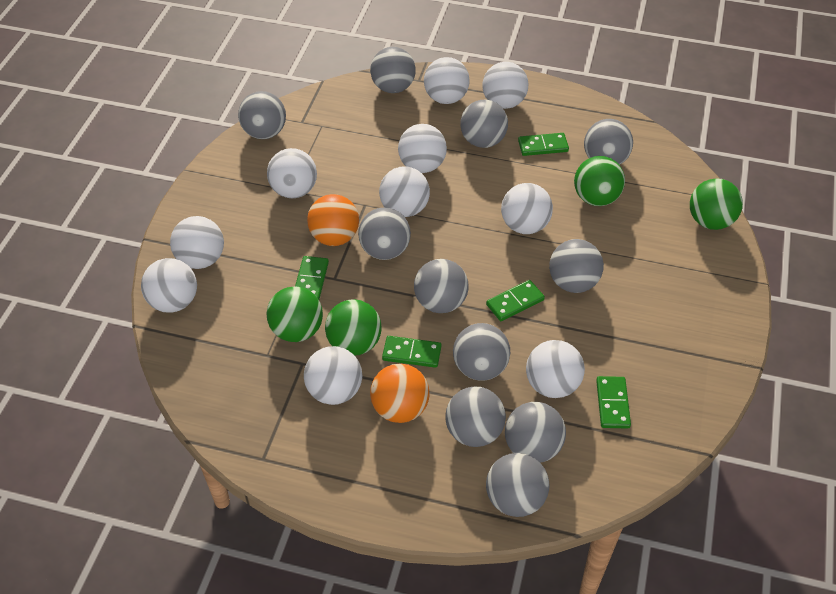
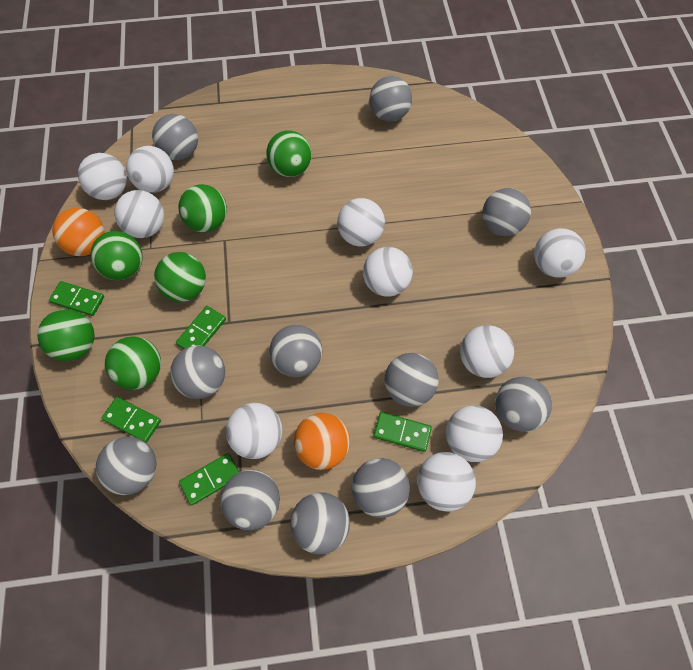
green ball: [266,286,323,342] [325,299,382,356] [574,156,625,206] [690,179,743,230] = 4 -> [37,309,94,361] [90,231,142,280] [105,336,161,390] [154,252,206,302] [178,184,227,232] [266,130,311,177] = 6

